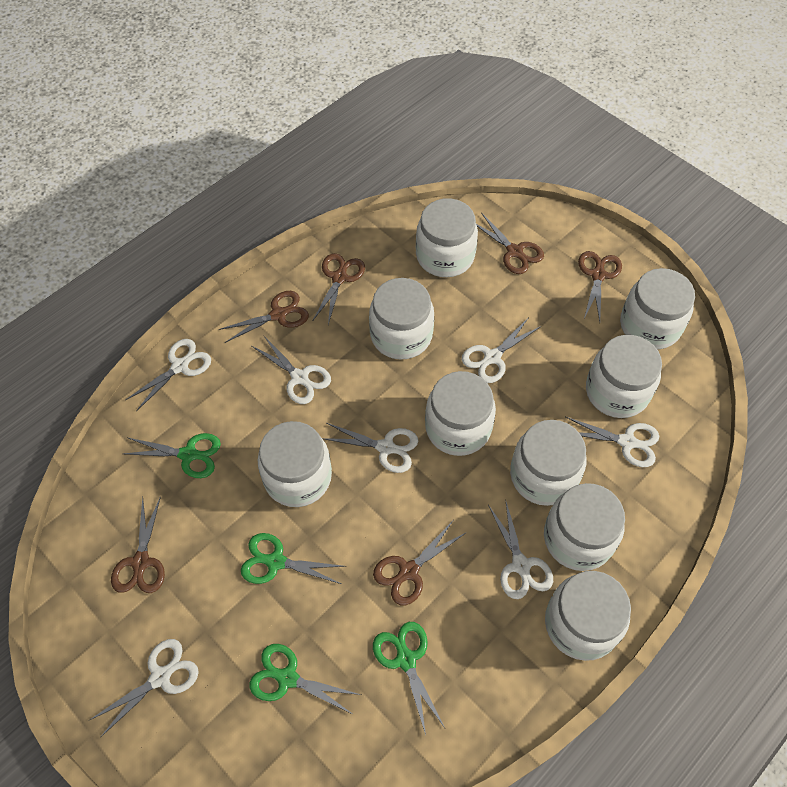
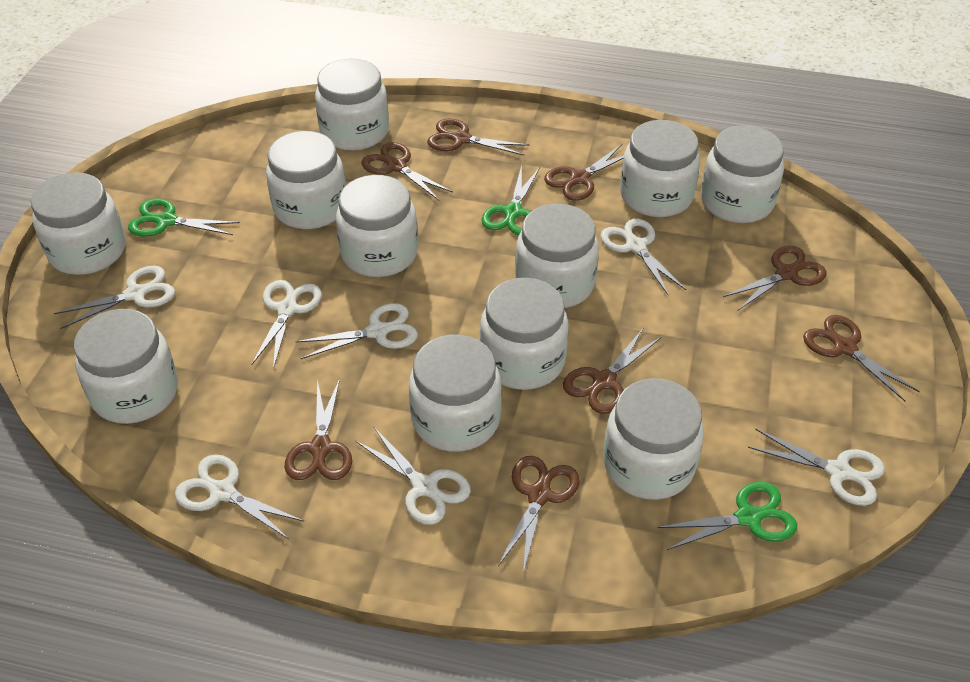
brown scissors: [111,496,165,593] [219,291,309,343] [313,253,365,325] [373,521,467,605] [476,213,544,274] [578,251,622,321] = 6 -> [284,379,352,480] [361,142,453,200] [427,119,529,155] [498,456,580,574] [544,144,624,201] [563,327,662,414] [723,246,827,310] [803,315,920,401] = 8
green scissors: [124,433,221,478] [241,533,346,584] [249,644,361,715] [373,622,445,735] = 4 -> [128,199,240,237] [482,165,540,235] [657,482,797,550] = 3
white jar: [258,421,332,507] [369,278,434,360] [416,198,478,277] [425,371,496,456] [510,420,586,506] [544,483,625,571] [545,571,631,661] [586,335,662,418] [620,268,695,350] = 9 -> [31,172,126,275] [74,309,178,424] [266,131,346,229] [315,59,389,151] [336,175,418,277] [409,334,502,452] [480,278,569,390] [515,203,599,308] [604,378,704,500] [620,120,700,217] [701,125,784,223] = 11

